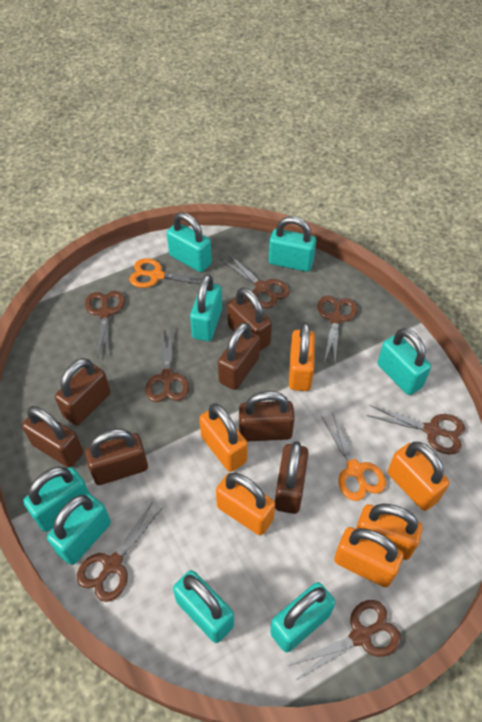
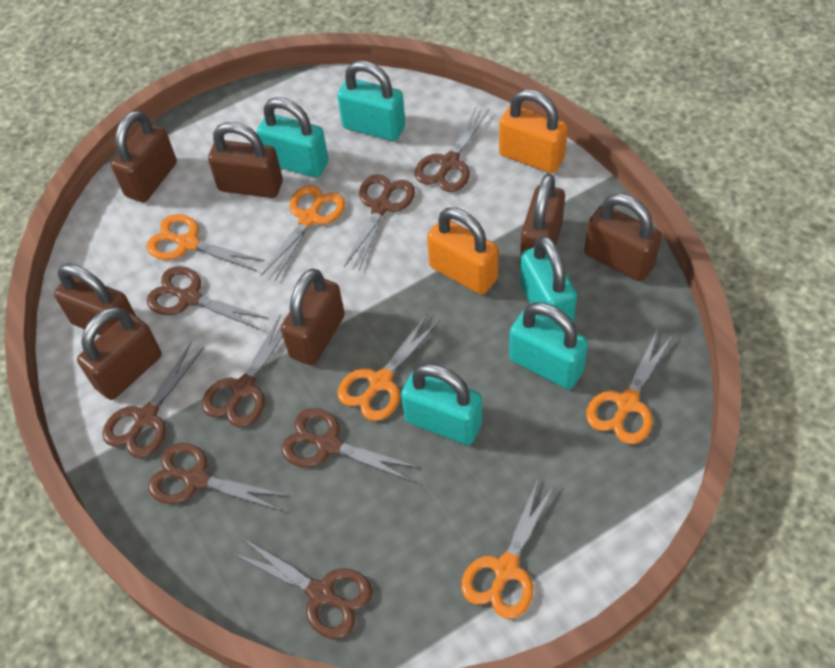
brown scissors: [77,501,163,602] [85,291,125,360] [145,328,189,402] [222,254,290,308] [288,600,401,680] [317,296,358,363] [366,405,465,454] = 7 -> [102,343,204,458] [147,266,269,330] [148,443,289,511] [202,314,283,428] [231,537,373,639] [281,408,421,482] [344,174,415,270] [415,108,489,192] = 8
orange padlock: [199,404,248,472] [216,472,275,535] [289,322,315,391] [334,527,403,587] [356,504,423,560] [388,442,450,511] = 6 -> [427,208,499,295] [499,89,568,173] = 2
orange scissors: [129,258,203,288] [321,412,386,501] = 2 -> [147,214,265,271] [261,185,345,281] [337,313,441,421] [461,479,555,619] [586,329,673,444] = 5
turquoise padlock: [23,467,90,532] [47,494,111,565] [167,212,212,272] [173,570,234,643] [190,274,222,341] [269,216,316,272] [270,582,335,652] [378,328,431,395] = 8 -> [257,97,329,178] [337,61,406,141] [401,364,482,445] [509,302,588,389] [520,235,577,323] = 5

